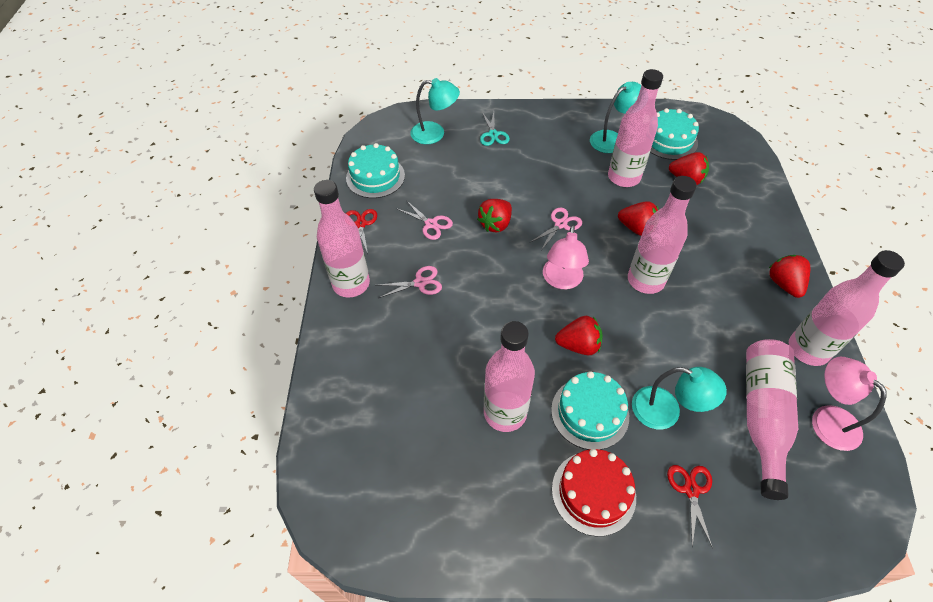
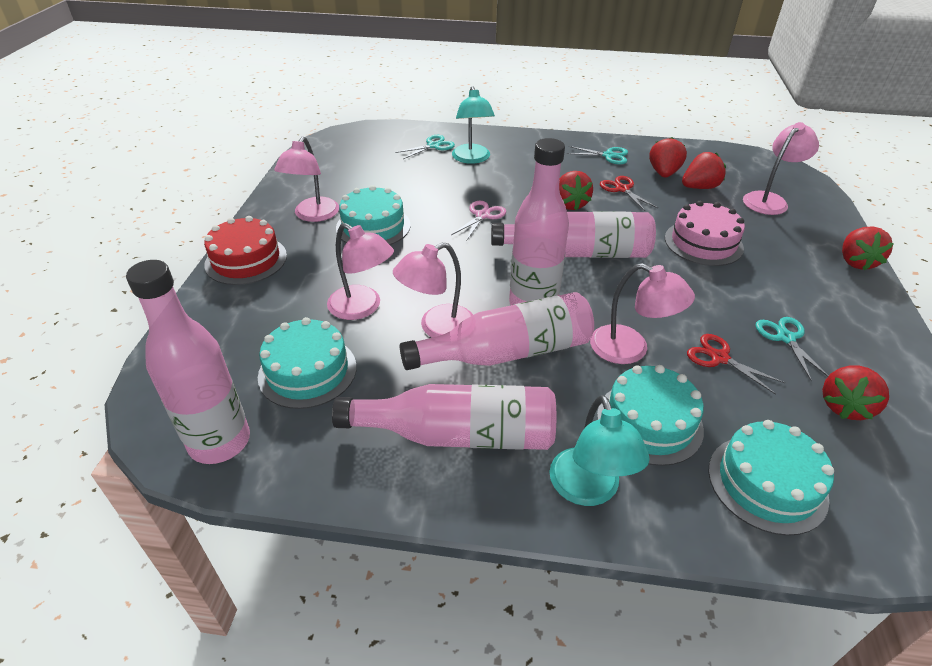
pink bottle: [314,180,370,297] [484,321,535,432] [608,69,663,187] [628,176,697,294] [746,339,798,500] [789,250,905,366] = 6 -> [126,260,250,464] [332,384,556,450] [400,292,594,370] [491,211,656,258] [509,138,569,305] = 5
pink cake: none = 0 -> [665,201,745,266] = 1
pink lamp: [543,225,589,289] [812,357,887,451] = 2 -> [274,137,339,222] [327,223,394,320] [393,242,473,338] [590,263,695,364] [743,122,819,215] = 5
pink scissors: [378,266,442,298] [396,200,453,240] [529,207,582,250] = 3 -> [451,201,506,241] = 1
turquoise cake: [346,143,405,198] [551,371,629,450] [650,108,699,160] = 3 -> [258,317,356,409] [336,185,411,245] [597,365,704,466] [708,420,834,536] = 4
turquoise lamp: [410,78,460,144] [590,82,642,153] [632,367,727,429] = 3 -> [452,86,495,164] [550,395,650,506] = 2
turquoise scissors: [480,112,510,146] = 1 -> [395,135,455,159] [567,146,628,164] [755,317,829,381] = 3

